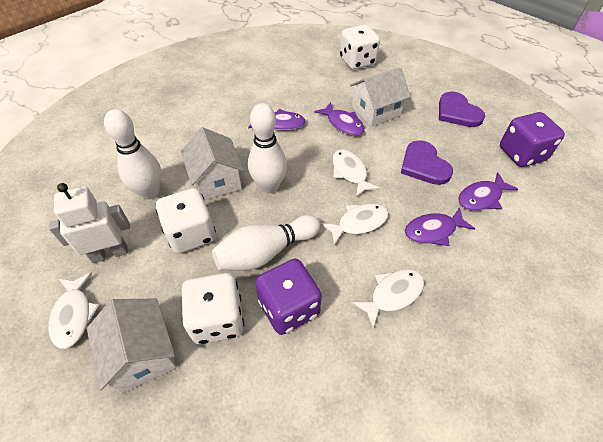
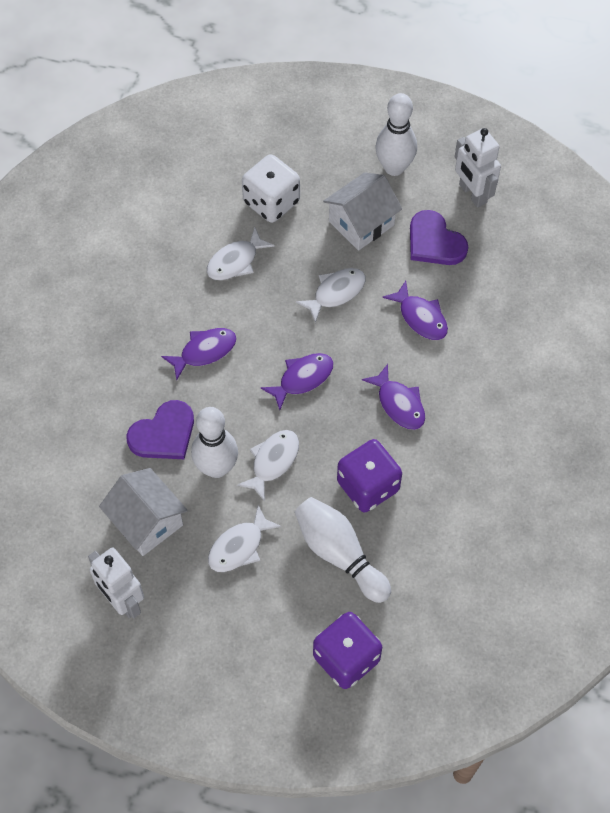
white dice: [156,188,216,254] [182,273,244,344] [340,25,380,70] = 3 -> [242,154,300,223] = 1
white house: [87,299,177,394] [181,127,244,200] [350,67,411,126] = 3 -> [99,468,188,556] [323,172,402,251] = 2
white robot: [49,183,130,263] = 1 -> [88,547,144,618] [455,128,501,208] = 2

